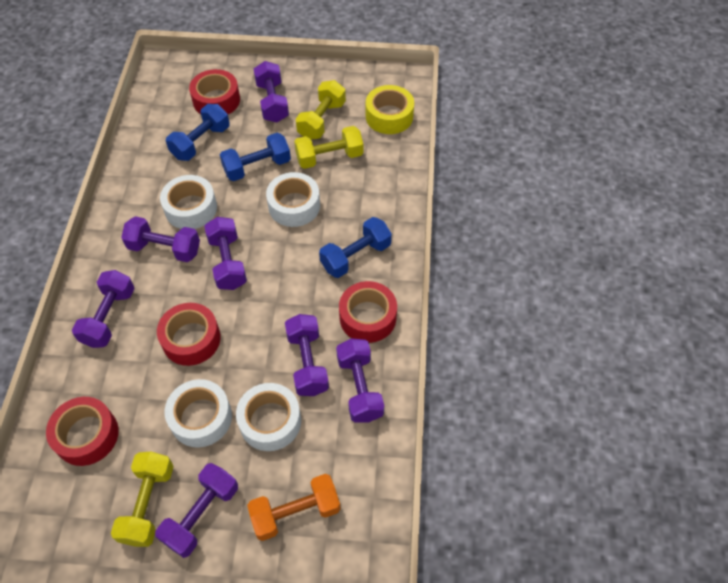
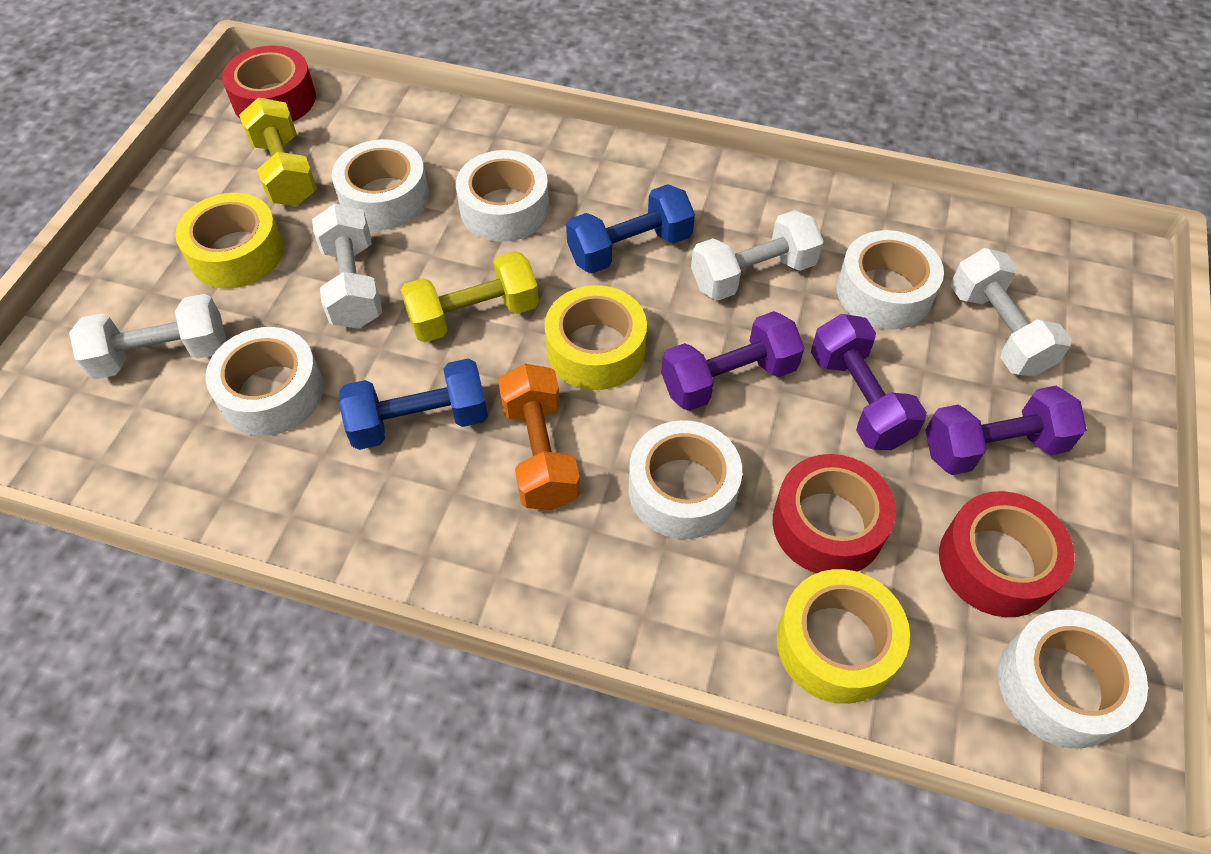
blue dumbbell: [166,104,230,161] [220,133,291,181] [319,217,392,278] = 3 -> [339,358,488,450] [566,184,695,273] = 2
purple dumbbell: [72,270,135,348] [121,216,200,262] [155,463,238,558] [204,217,247,290] [254,61,289,123] [285,314,329,396] [336,338,384,423] = 7 -> [661,311,804,411] [811,314,927,450] [925,386,1087,475] = 3
red tape: [46,397,119,466] [157,303,221,366] [189,69,240,114] [339,281,397,343] = 4 -> [222,45,316,122] [773,454,896,573] [939,491,1075,617] = 3
white dumbbell: none = 0 -> [69,294,226,379] [312,203,382,329] [691,210,824,300] [951,248,1072,377] = 4
white tape: [160,175,217,229] [165,379,232,448] [236,383,301,451] [266,172,320,227] = 4 -> [205,327,324,436] [332,139,429,230] [456,150,549,242] [629,420,742,539] [837,230,944,330] [998,610,1148,748] = 6
yellow dumbbell: [111,452,174,547] [294,126,363,169] [296,80,346,139] = 3 -> [239,97,317,206] [401,251,539,342] = 2
yellow tape: [366,85,414,134] = 1 -> [175,193,284,288] [545,285,647,390] [777,569,910,704] = 3

